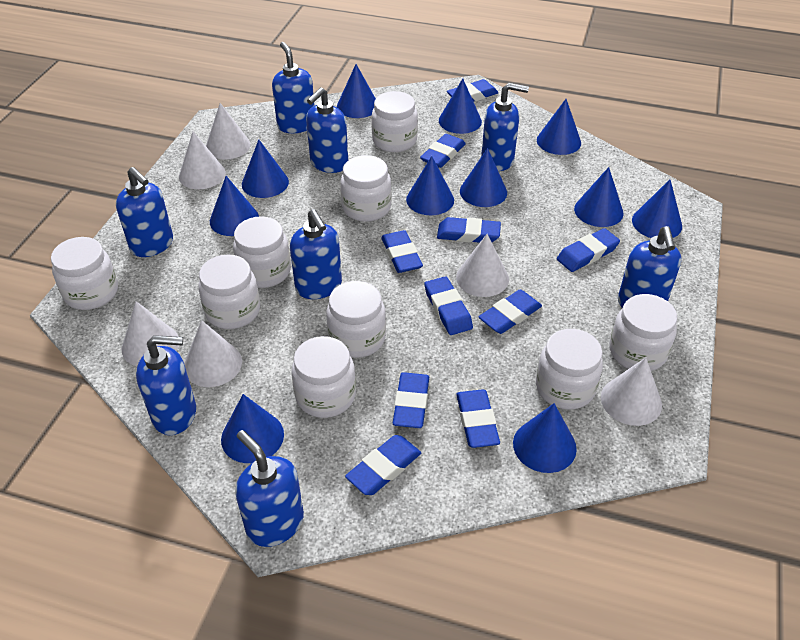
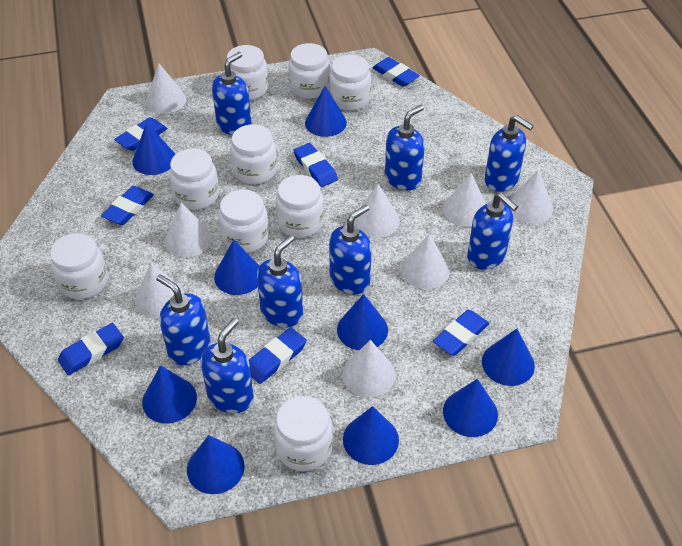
blue cone: [210,176,259,236] [221,394,284,463] [242,139,289,198] [337,64,376,118] [406,156,454,215] [439,79,482,134] [460,148,507,207] [513,403,577,473] [537,99,581,155] [574,167,624,227] [632,179,682,238] = 11 -> [132,123,175,175] [142,365,197,424] [187,435,244,494] [214,240,259,295] [305,86,347,137] [337,294,388,350] [343,406,399,465] [443,379,498,437] [482,329,535,386] = 9
blue eraser: [345,435,421,495] [381,230,423,273] [393,372,429,428] [420,134,466,168] [424,276,473,335] [437,217,501,243] [447,79,499,102] [456,390,500,448] [479,289,542,334] [557,228,620,272] = 10 -> [58,323,124,375] [101,186,154,225] [114,117,168,151] [249,327,307,384] [293,143,338,187] [372,57,420,87] [433,310,489,356] = 7
white cone: [122,301,179,366] [179,131,226,189] [184,320,242,387] [206,103,250,160] [456,234,509,297] [601,357,662,426] = 6 -> [135,263,185,319] [145,64,186,114] [165,203,212,257] [342,340,395,397] [354,184,400,238] [401,234,450,289] [443,173,486,227] [509,170,553,224] = 8

